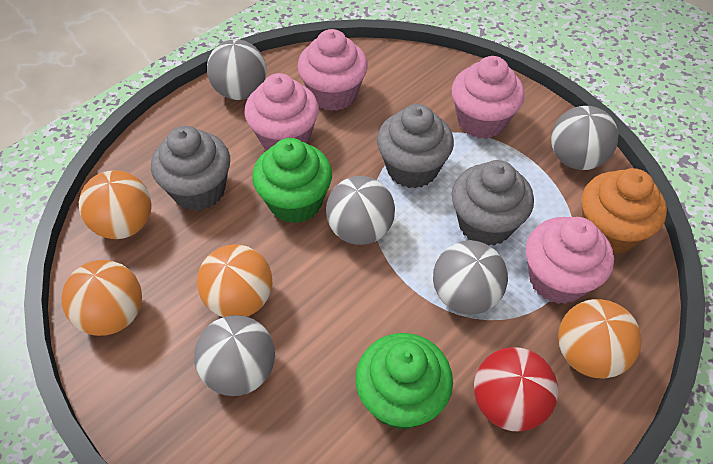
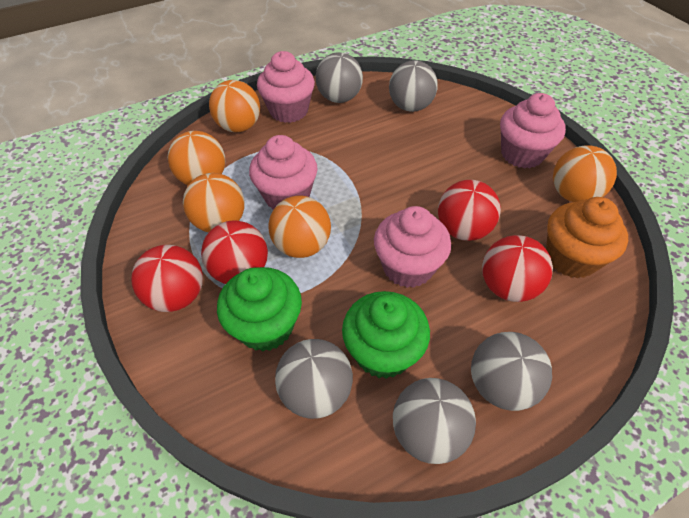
grey cupcake: [151,126,230,211] [377,104,454,189] [452,160,534,246] = 3 -> none = 0
orange ball: [61,260,142,336] [79,170,152,239] [197,244,273,317] [558,299,642,378] = 4 -> [168,131,225,185] [183,173,245,232] [209,80,260,132] [268,196,331,258] [553,145,617,202] = 5
red ball: [474,347,558,432] = 1 -> [131,245,203,312] [201,220,268,284] [438,180,501,241] [482,235,553,302] = 4

